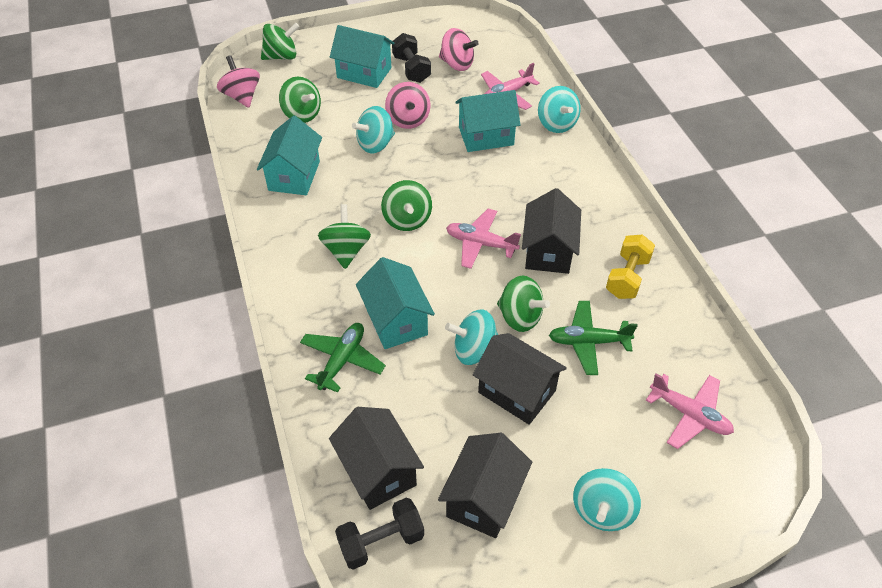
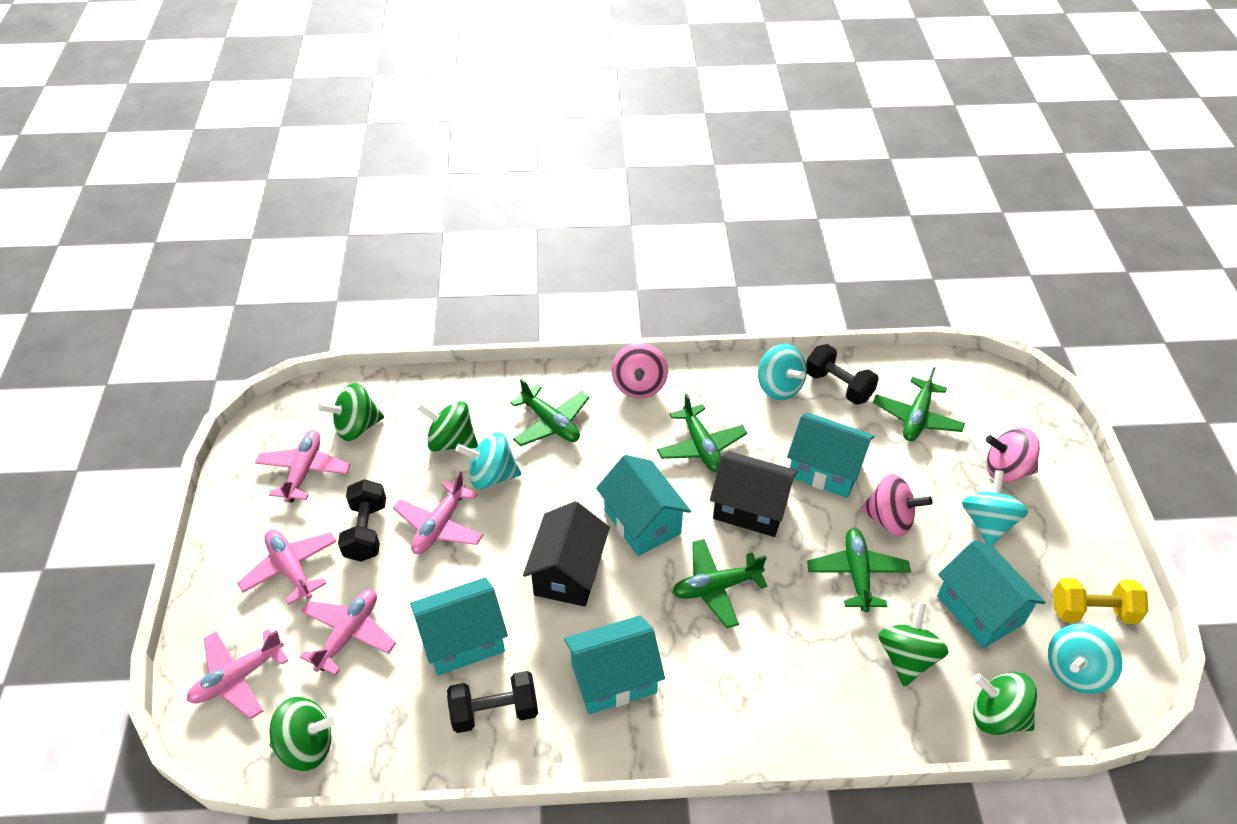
black dumbbell: [335,498,424,570] [392,33,431,83] = 2 -> [338,479,386,562] [447,671,538,733] [806,344,879,405] = 3
black house: [329,407,424,510] [438,433,532,538] [473,333,567,425] [522,188,581,274] = 4 -> [523,501,610,607] [710,451,798,537] = 2
green plane: [300,323,386,393] [549,301,638,375] = 2 -> [511,378,589,446] [657,394,747,472] [672,539,767,628] [807,528,911,612] [873,367,965,441] = 5
pink plane: [446,209,521,269] [481,63,540,110] [646,373,734,449] = 3 -> [187,629,289,719] [237,529,337,605] [255,430,350,503] [300,589,396,675] [393,471,483,554] = 5
turquoise house: [257,115,322,195] [330,25,395,88] [356,257,435,349] [455,90,520,152] = 4 -> [410,578,508,676] [564,616,665,714] [596,455,691,556] [787,413,875,498] [937,541,1045,648] = 5

